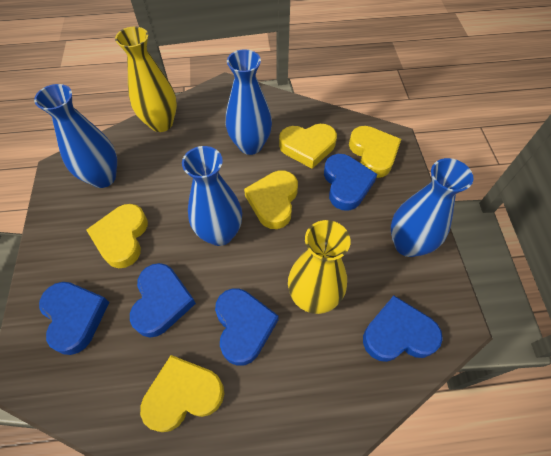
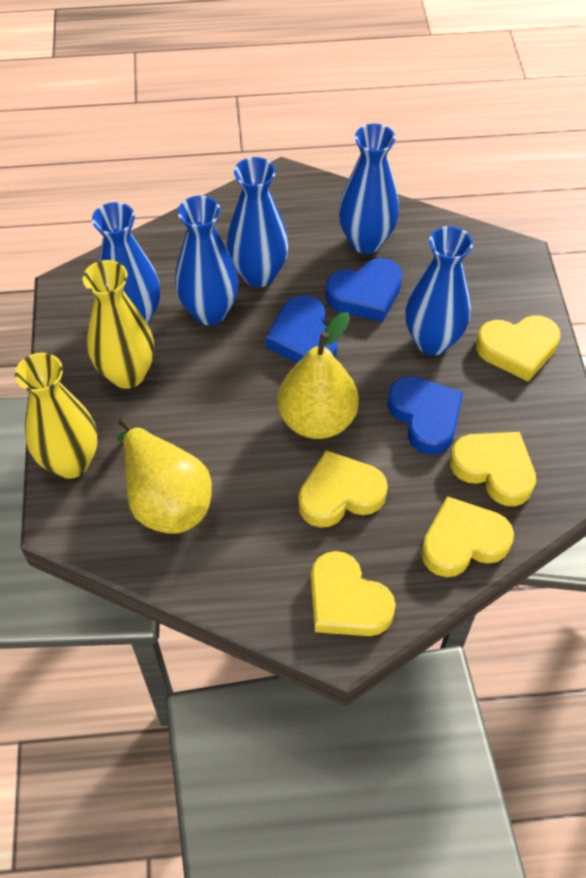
blue heart: [39,282,109,355] [130,263,196,337] [215,288,279,366] [324,154,378,211] [363,295,443,362] = 5 -> [266,295,338,363] [325,258,402,322] [387,376,463,455] = 3
blue vase: [34,84,117,188] [182,146,242,246] [226,49,272,155] [391,158,473,257] = 4 -> [92,202,160,325] [175,196,238,325] [227,157,289,287] [339,124,399,254] [405,226,473,355] = 5
yellow pear: none = 0 -> [117,418,212,534] [277,312,359,439] = 2

